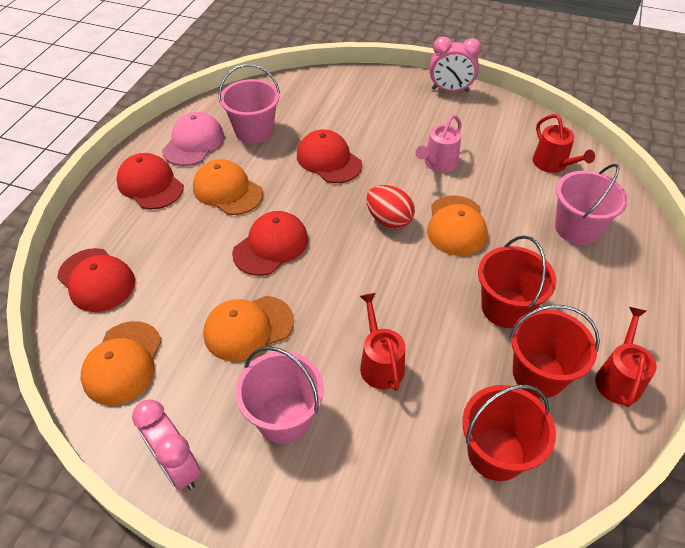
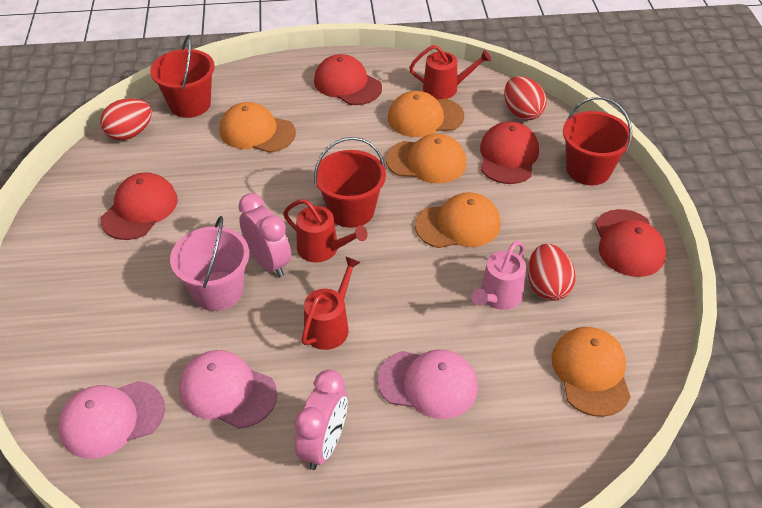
orange cap: [81,321,162,405] [193,159,263,215] [203,296,294,361] [427,195,488,256] = 4 -> [220,102,296,153] [386,134,467,183] [388,91,464,137] [415,192,501,248] [552,327,631,417] = 5
pink bucket: [219,64,280,144] [235,346,324,444] [555,164,628,245] = 3 -> [170,216,249,311] = 1
pink cap: [162,112,224,166] = 1 -> [58,381,165,458] [179,350,277,429] [377,349,478,419] = 3
red egg: [366,185,415,229] = 1 -> [100,98,152,140] [504,76,547,120] [528,244,576,301] = 3

